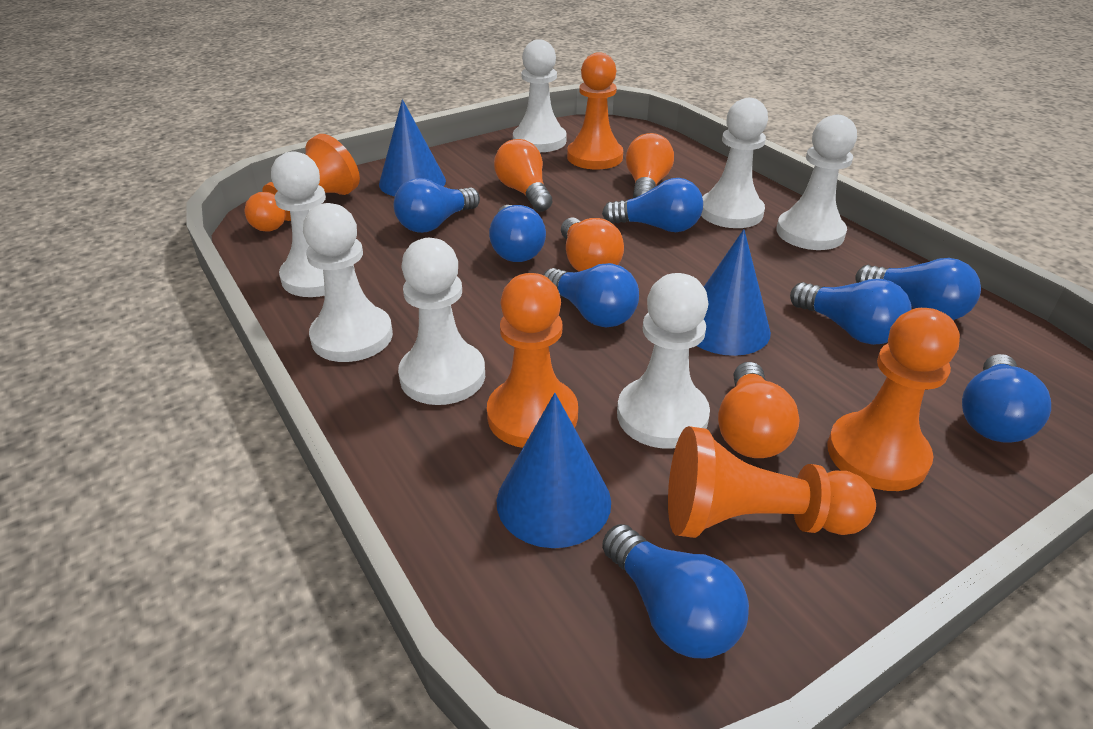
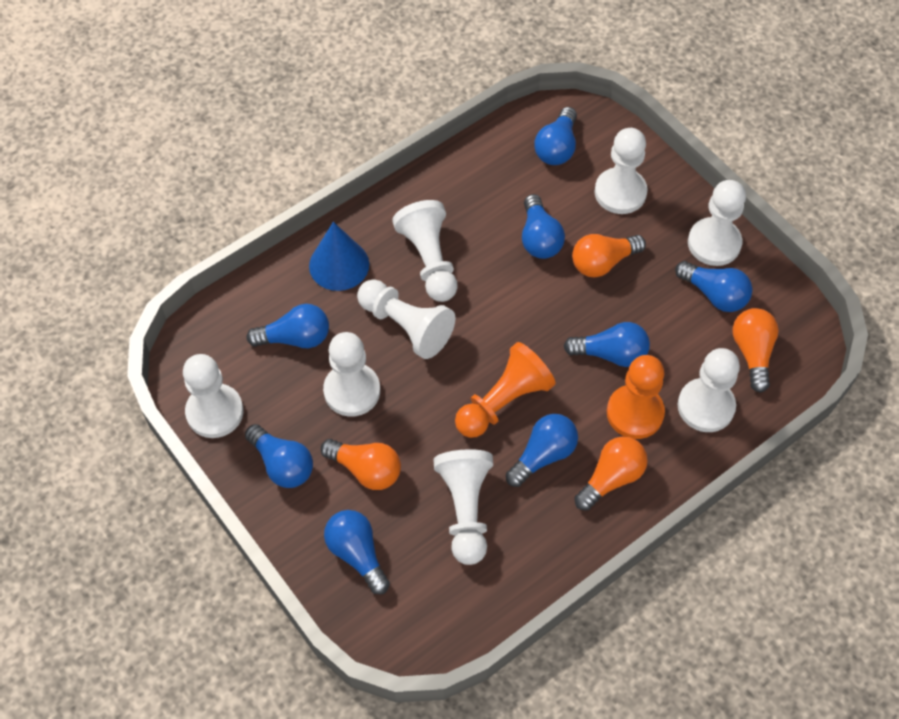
blue cone: [379,99,446,196] [497,393,611,548] [697,229,771,356] = 3 -> [309,222,369,291] = 1
orange pawn: [244,134,360,232] [487,273,578,448] [567,52,623,169] [668,426,876,538] [827,308,960,491] = 5 -> [455,342,556,438] [607,355,665,439] = 2
white pawn: [271,151,355,297] [303,203,393,362] [398,238,485,405] [513,39,567,152] [617,273,710,449] [701,98,768,228] [776,115,857,250] = 7 -> [183,354,243,438] [323,332,380,417] [357,279,455,359] [392,200,458,302] [434,449,493,565] [595,128,647,214] [678,348,740,432] [688,180,746,266] = 8

